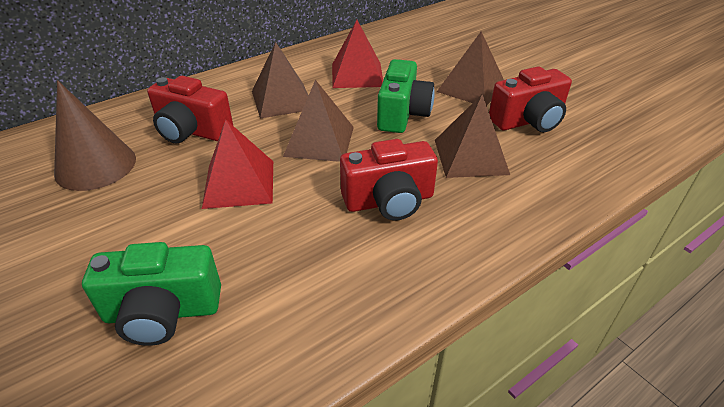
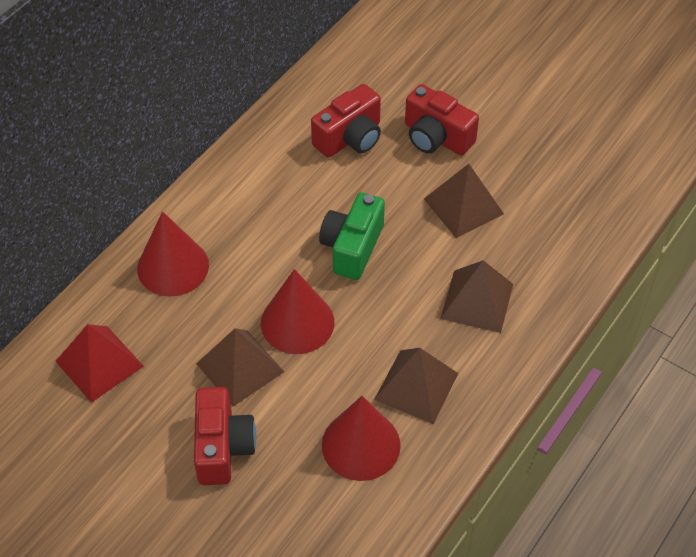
brown cone: [54,80,136,191] = 1 -> none = 0
green camera: [82,242,221,346] [377,59,435,133] = 2 -> [319,192,385,280] = 1
red cone: none = 0 -> [137,211,209,296] [261,269,334,354] [322,396,401,481] = 3
red pyramid: [202,120,273,209] [332,20,383,88] = 2 -> [55,324,144,403] = 1

